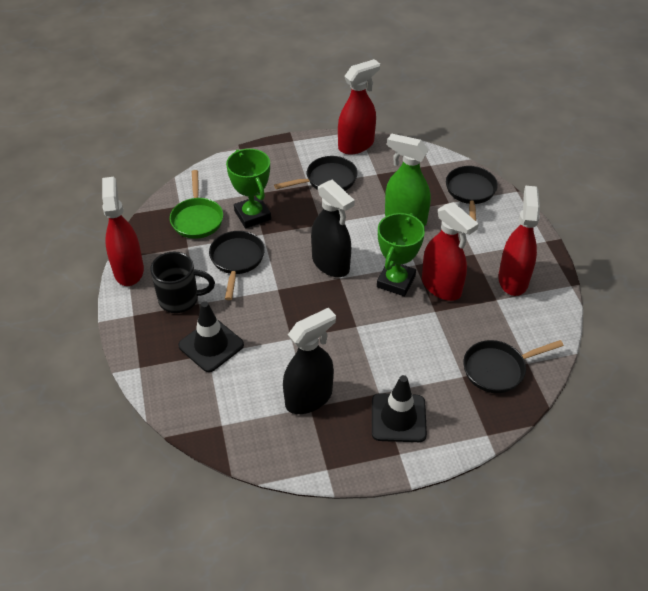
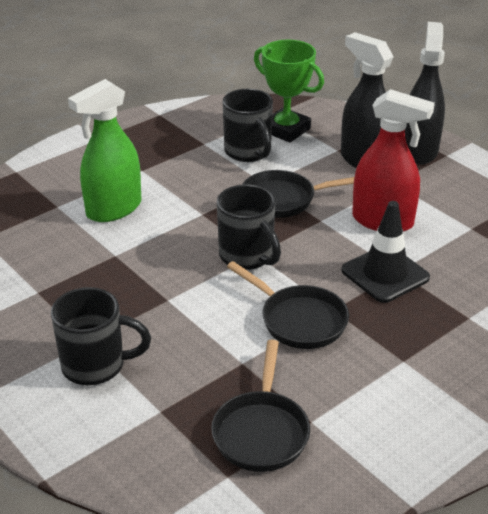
black mug: [150,252,215,313] = 1 -> [51,287,151,385] [217,184,281,270] [223,89,273,162] = 3
black pan: [209,231,265,300] [274,156,358,191] [446,166,498,221] [463,340,564,393] = 4 -> [211,340,310,472] [227,261,349,349] [242,170,354,218] = 3
black traffic cone: [178,301,244,372] [372,375,427,442] = 2 -> [341,201,430,303] = 1
green pan: [170,170,223,239] = 1 -> none = 0
green trophy: [226,149,271,228] [377,213,425,296] = 2 -> [254,40,324,143] = 1
red spray bottle: [102,177,144,286] [338,59,380,155] [422,202,479,301] [498,186,540,296] = 4 -> [352,89,435,232] = 1

